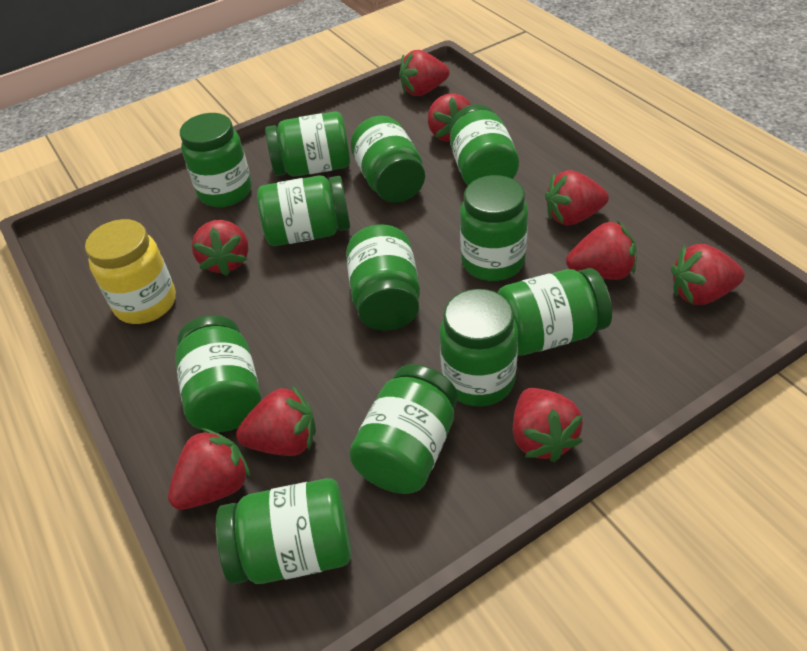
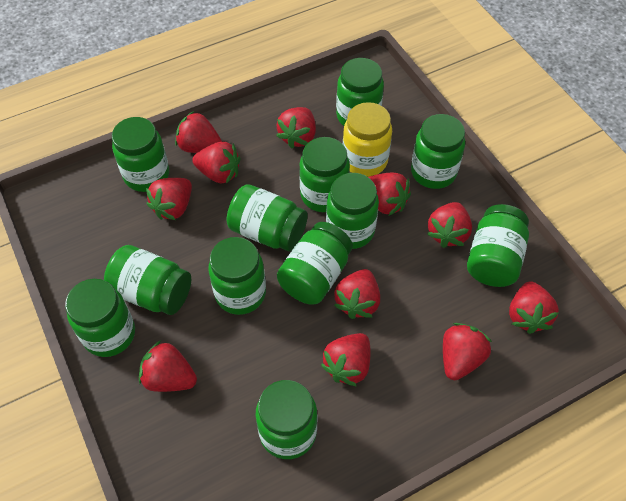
red strawberry: [168,428,251,510] [192,220,248,276] [236,385,316,456] [399,50,450,96] [428,94,471,142] [513,388,583,462] [545,170,609,225] [566,221,637,280] [671,244,745,305] = 9 -> [139,340,197,392] [146,178,192,220] [175,111,222,153] [192,142,240,184] [276,107,316,149] [321,333,371,387] [334,269,380,319] [369,173,411,216] [427,202,472,248] [443,323,492,380] [509,281,559,334] = 11

